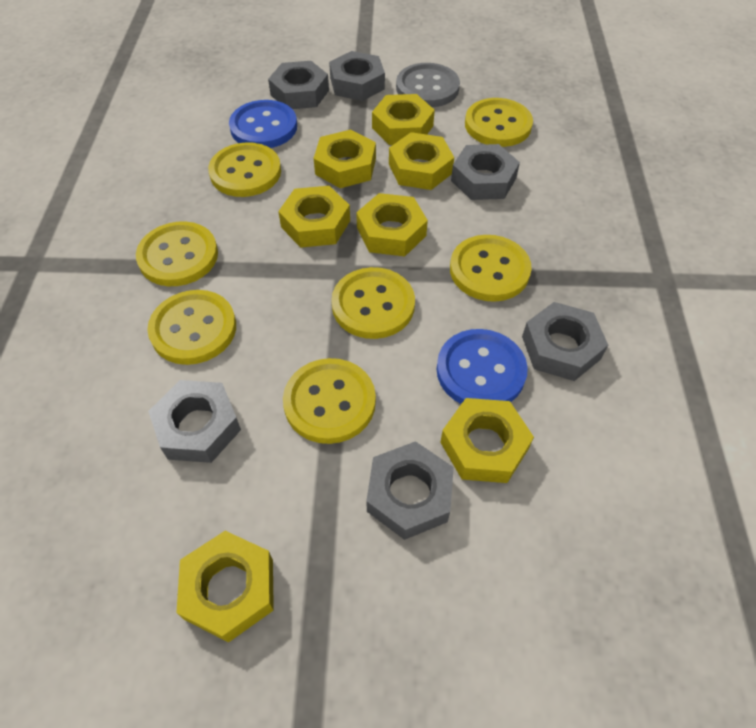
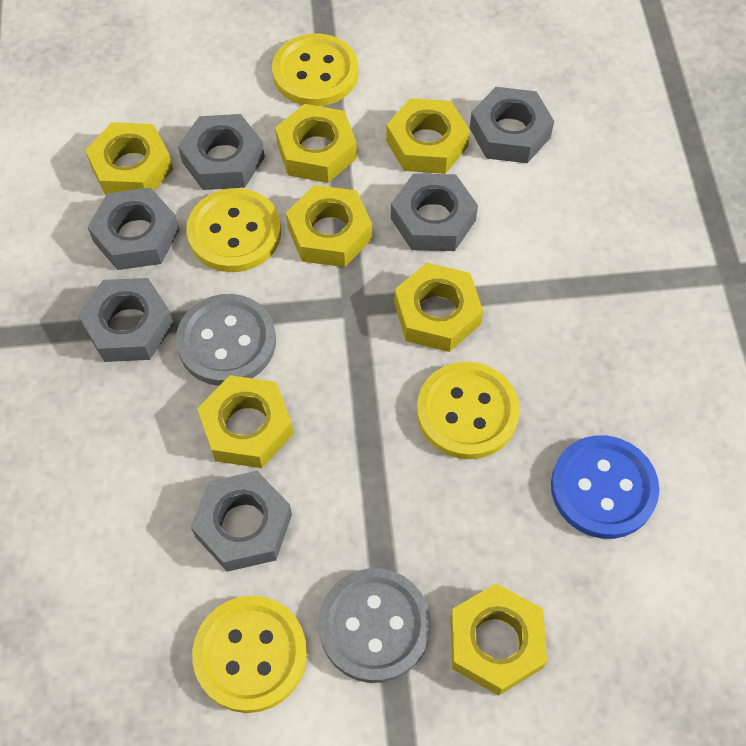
blue button: [229,100,297,148] [437,329,528,404] = 2 -> [551,435,659,539] = 1
grey button: [396,63,460,107] = 1 -> [176,294,276,386] [319,568,431,683] = 2
yellow button: [136,221,218,286] [147,290,236,365] [208,142,281,197] [283,358,376,444] [331,267,415,339] [450,235,532,302] [465,98,533,147] = 7 -> [186,188,281,272] [192,596,307,713] [272,34,358,106] [417,362,520,459] = 4

